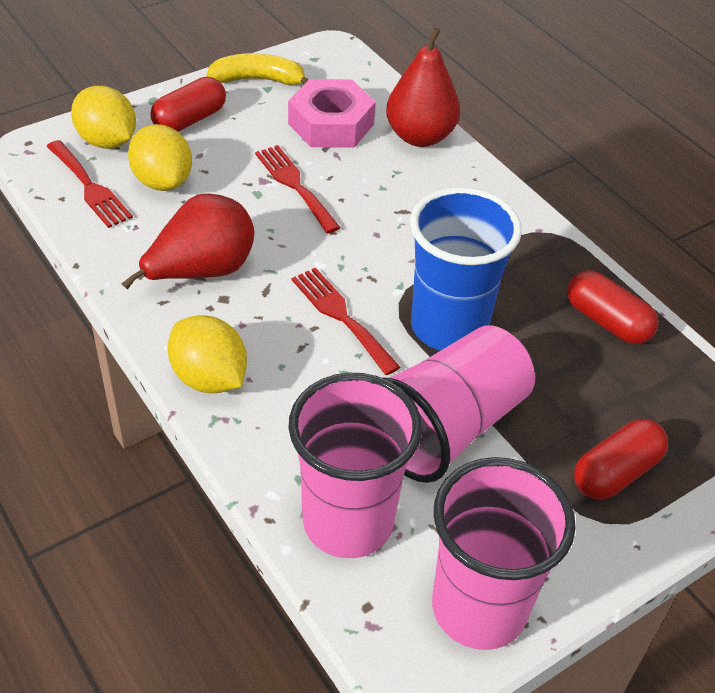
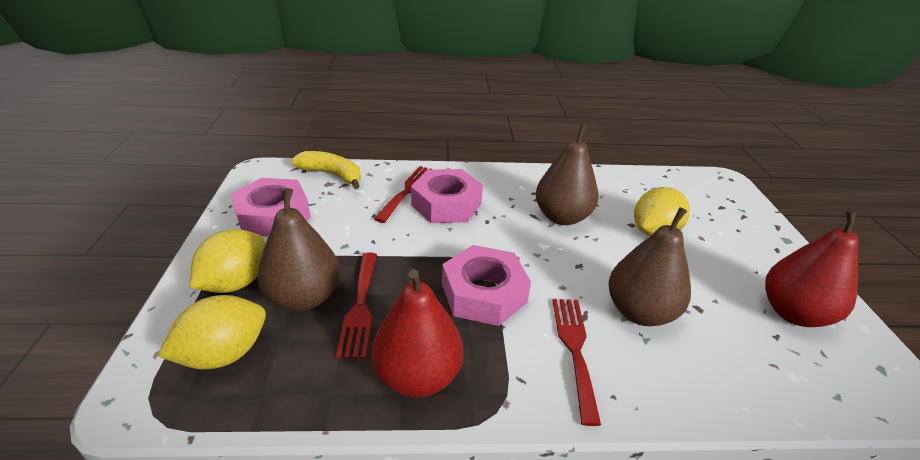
blue cup: [410,187,522,351] = 1 -> none = 0
brown pear: none = 0 -> [257,188,340,311] [536,123,599,225] [609,207,691,326] = 3
pink cup: [288,373,422,558] [383,325,535,483] [432,457,576,650] = 3 -> none = 0
pink nut: [288,79,376,148] = 1 -> [231,178,311,236] [411,169,483,223] [442,245,531,326] = 3
red capsule: [150,77,226,132] [567,270,658,344] [574,419,668,500] = 3 -> none = 0

